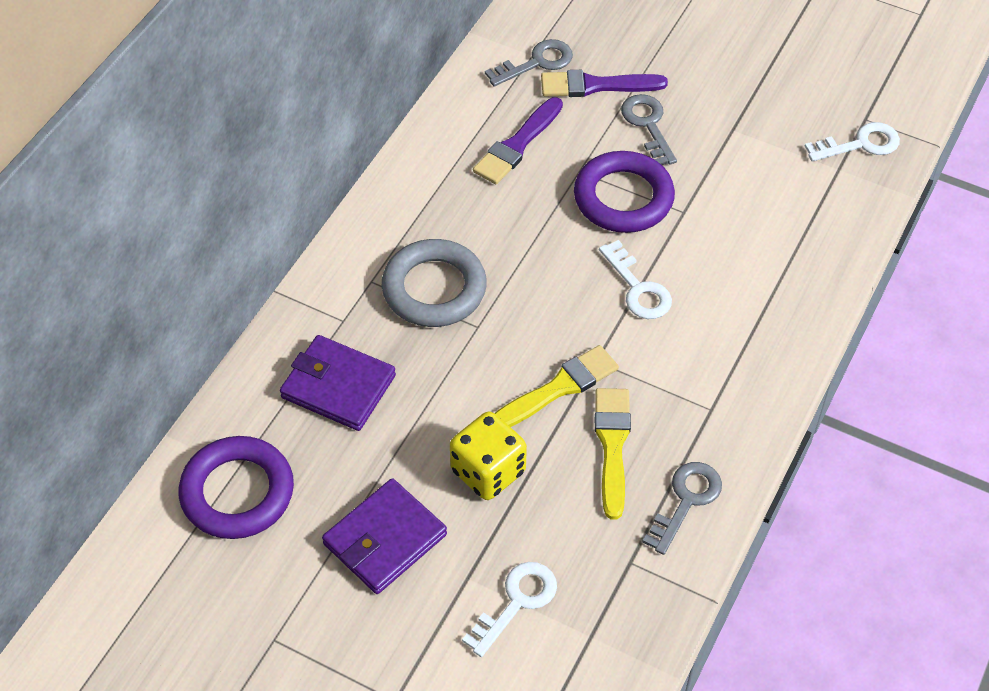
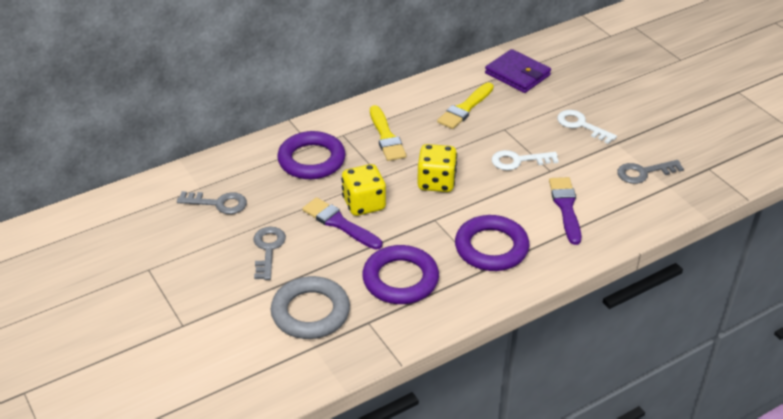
purple ring: [179,436,294,539] [574,151,675,233] = 2 -> [277,131,346,179] [362,245,439,304] [455,215,530,271] = 3
purple wallet: [280,335,396,431] [322,478,447,594] = 2 -> [485,49,551,93] = 1
white key: [462,562,557,657] [599,240,672,319] [805,122,900,162] = 3 -> [492,150,559,170] [557,110,617,144] = 2
yellow dice: [450,412,527,500] = 1 -> [341,164,386,216] [417,144,457,192] = 2

